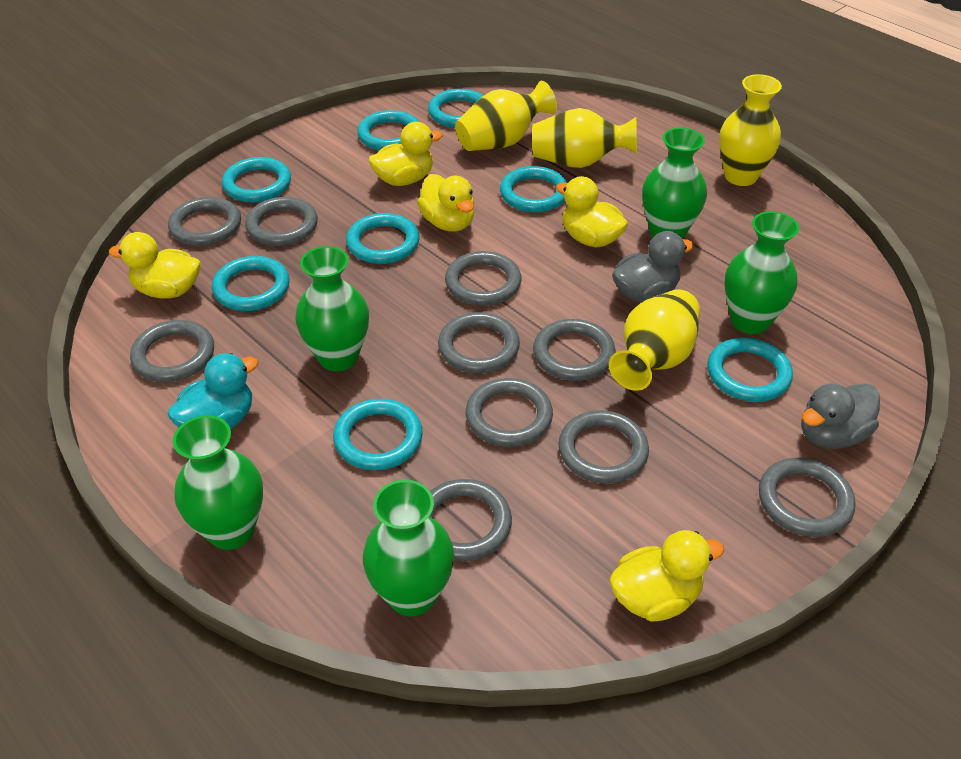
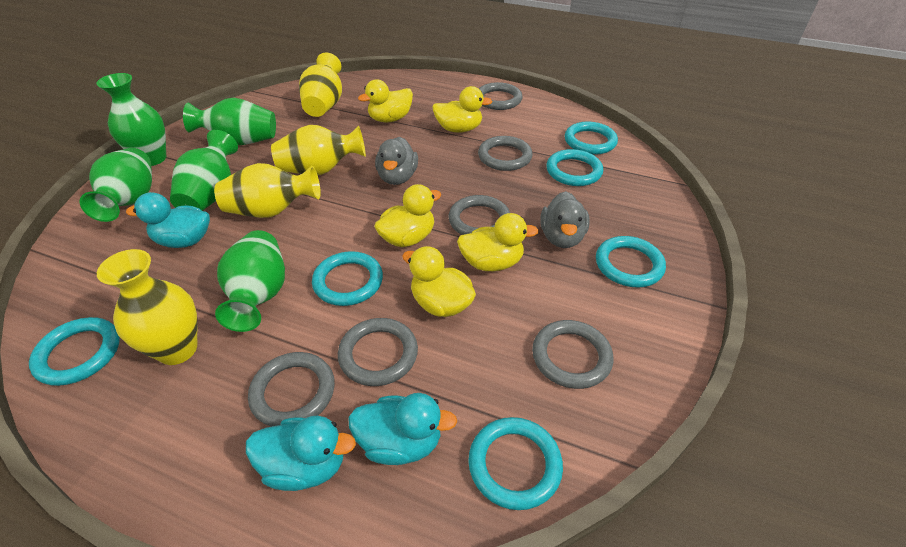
grey ring: [130,320,214,382] [168,197,241,246] [245,197,318,246] [429,479,512,561] [438,312,520,373] [445,251,522,306] [466,378,553,447] [533,319,616,381] [558,410,649,483] [759,458,855,537] = 10 -> [248,352,335,427] [338,318,418,386] [449,195,510,235] [478,136,533,171] [479,82,522,110] [532,320,613,389] = 6
turquoise duck: [168,353,259,430] = 1 -> [126,192,210,248] [246,416,356,491] [348,393,457,465] = 3
turquoise ring: [212,256,290,311] [222,157,291,203] [333,399,423,470] [346,213,419,264] [357,110,419,150] [428,89,484,128] [500,166,567,212] [707,338,793,402] = 8 -> [29,317,120,386] [312,251,383,306] [468,417,563,510] [546,149,603,186] [565,122,618,155] [596,236,666,287] = 6

